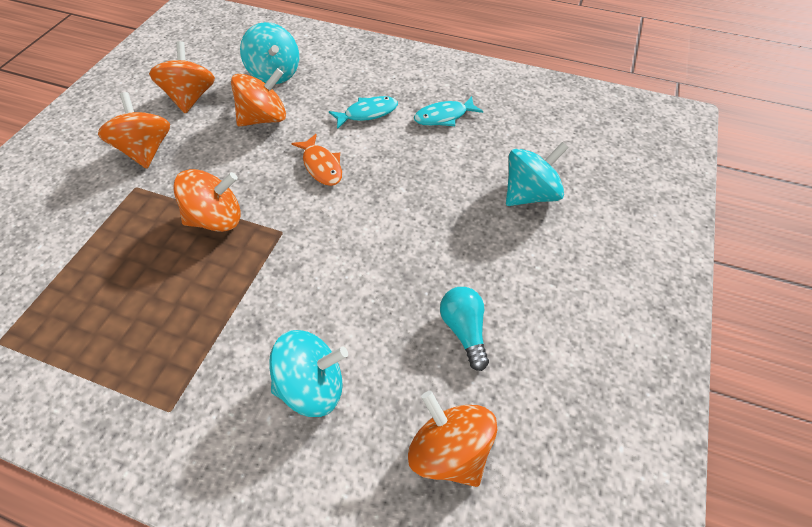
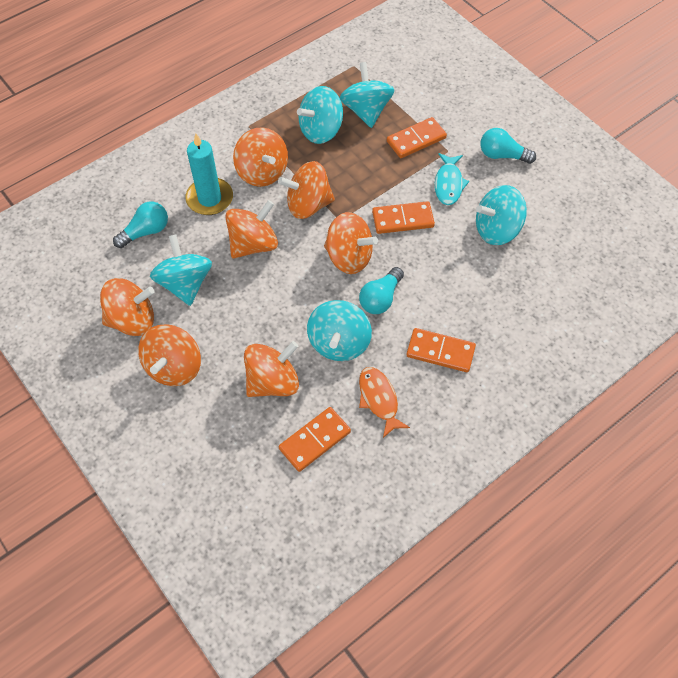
orange domino: none = 0 -> [279,407,351,472] [372,201,435,234] [387,117,447,158] [406,328,476,372] = 4
orange spinning top: [98,92,170,169] [149,41,215,114] [173,169,241,232] [231,68,286,127] [408,391,497,487] = 5 -> [100,278,155,336] [138,324,201,386] [225,200,278,259] [233,127,288,187] [244,341,299,397] [278,161,335,219] [324,212,378,274] = 7
turquoise candle: none = 0 -> [185,133,233,215] = 1
turquoise fish: [329,96,398,129] [414,96,483,126] = 2 -> [435,153,469,205] = 1
turquoise light bulb: [440,287,489,371] = 1 -> [113,201,168,248] [359,267,404,314] [480,128,536,164] = 3
turquoise spinning top: [240,22,299,84] [269,330,348,417] [506,142,569,206] = 3 -> [150,235,212,306] [297,86,343,144] [307,300,372,361] [340,62,394,128] [476,185,527,245] = 5

